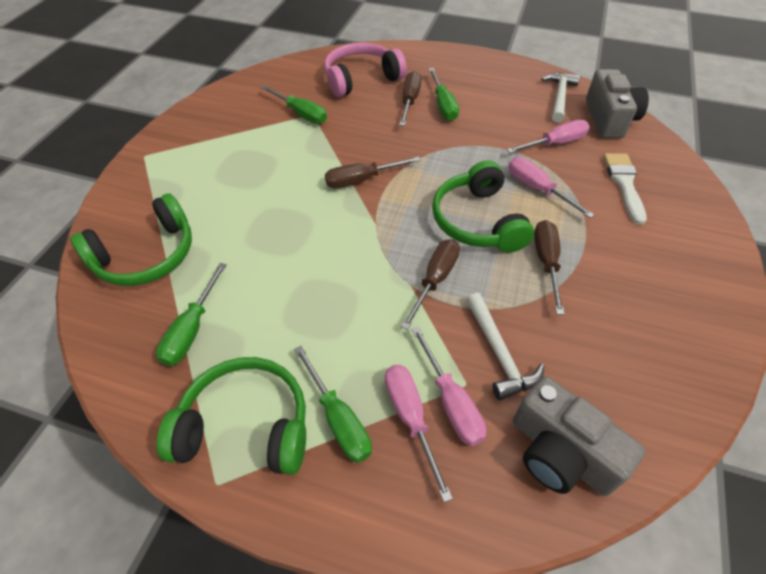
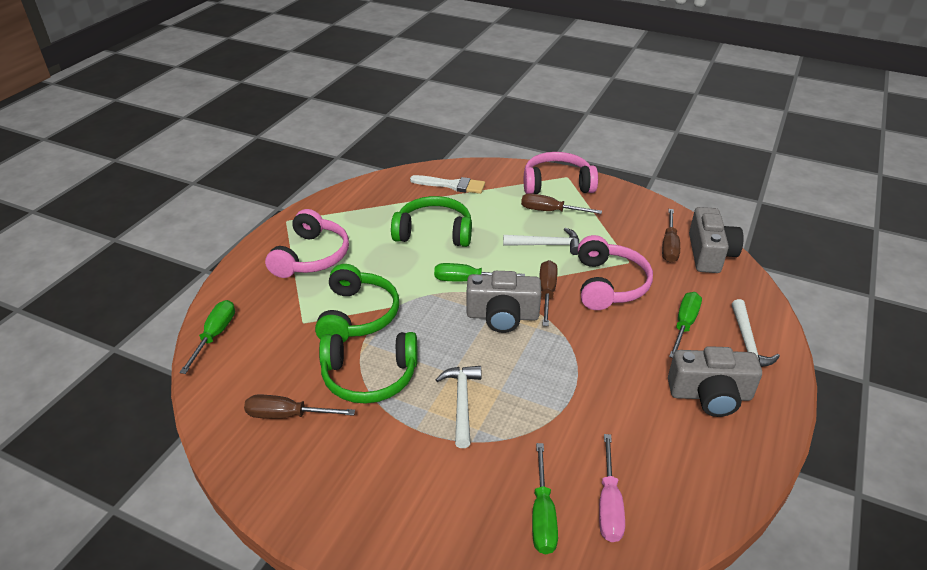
grey camera: [513,376,646,496] [586,69,649,138] = 2 -> [466,271,541,333] [668,346,762,417] [689,207,744,273] = 3
pink headphones: [324,43,407,97] = 1 -> [265,209,349,278] [524,152,598,194] [578,235,653,310] = 3
pink screwdriver: [385,365,453,502] [412,326,486,446] [507,120,590,153] [508,157,594,218] = 4 -> [599,434,625,542] = 1
white hammer: [466,293,544,400] [542,72,580,123] = 2 -> [435,366,481,448] [503,228,579,255] [732,299,780,367] = 3

